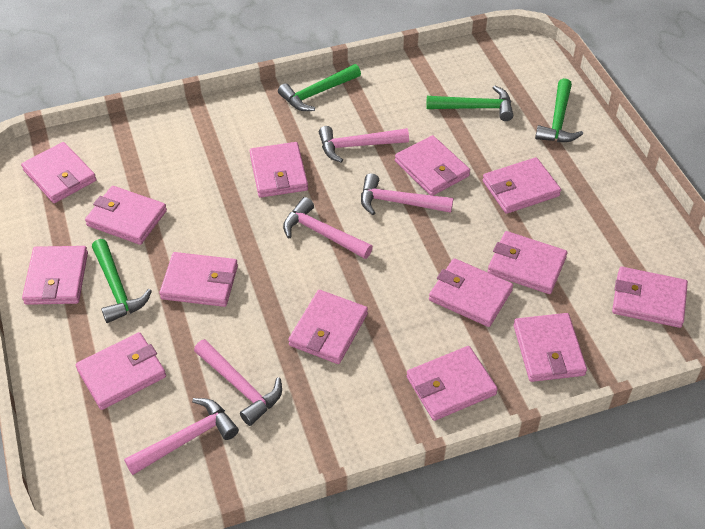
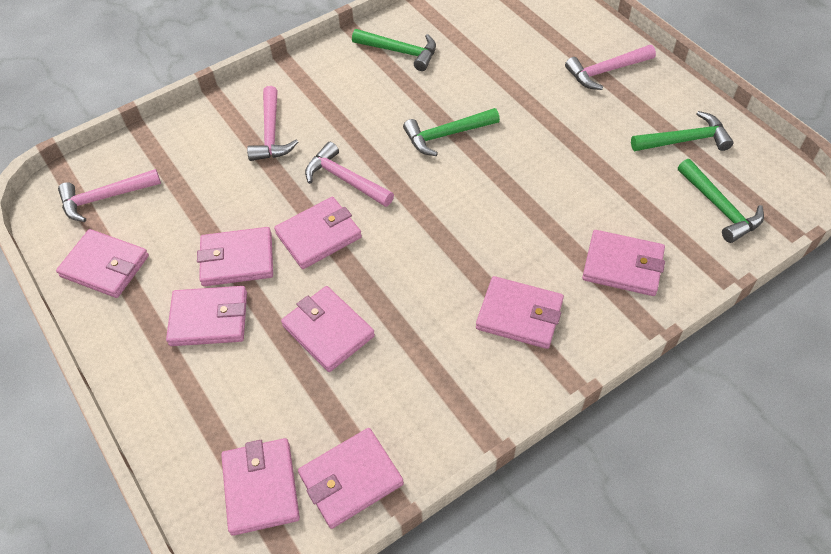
pink hammer: [124,398,239,475] [194,339,282,426] [283,197,373,259] [319,126,409,163] [361,173,453,215] = 5 -> [58,169,161,222] [247,86,298,161] [305,142,394,207] [565,45,656,90] = 4
pink wallet: [21,142,96,203] [22,246,88,305] [76,332,166,410] [85,186,167,245] [159,252,238,307] [250,142,308,197] [288,290,368,364] [395,135,470,196] [407,346,498,421] [429,258,513,327] [483,157,561,214] [488,231,567,294] [513,313,587,382] [612,267,688,328] = 14 -> [56,229,149,298] [166,286,247,346] [197,227,273,286] [221,438,300,536] [274,197,362,269] [281,286,375,372] [298,428,404,529] [476,276,564,349] [582,230,665,296] = 9

